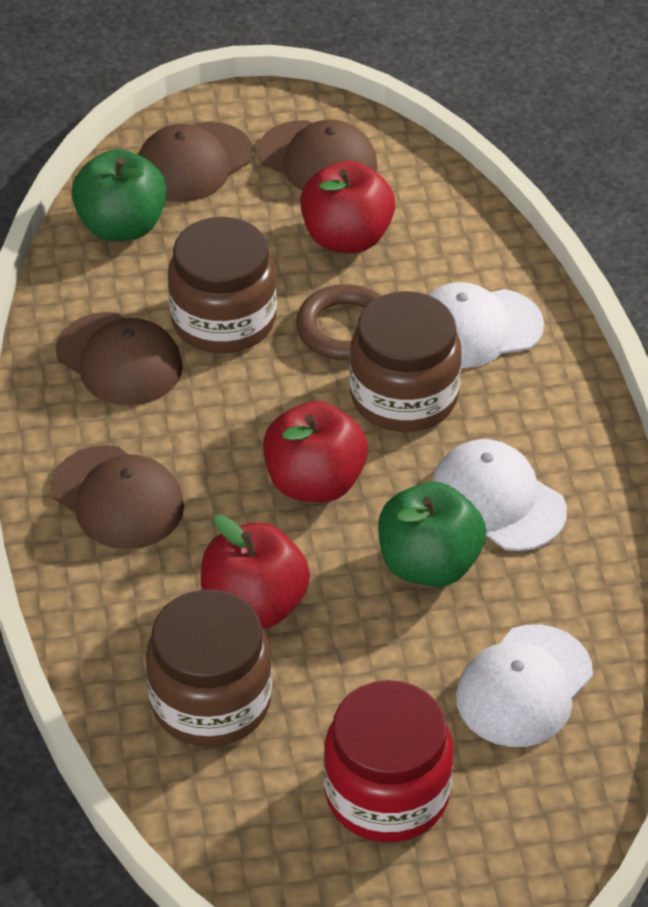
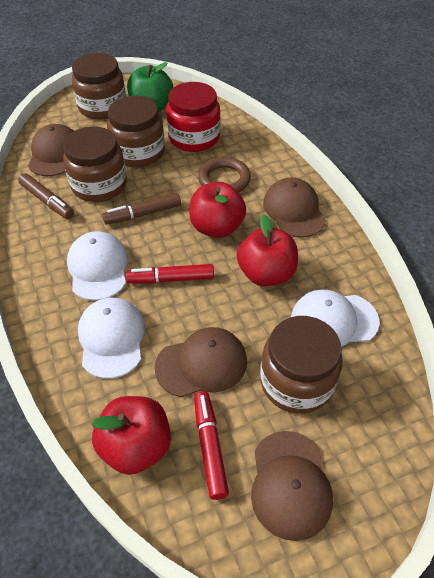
brown jar: [146,590,272,747] [168,217,277,353] [350,291,461,432] = 3 -> [63,126,127,202] [72,53,126,119] [107,96,165,168] [260,316,343,413] = 4
brown marker: none = 0 -> [18,173,74,219] [102,193,181,224] = 2
green apple: [72,149,167,241] [378,482,486,587] = 2 -> [127,62,173,112] = 1
red marker: none = 0 -> [126,264,214,284] [194,391,229,500] = 2

